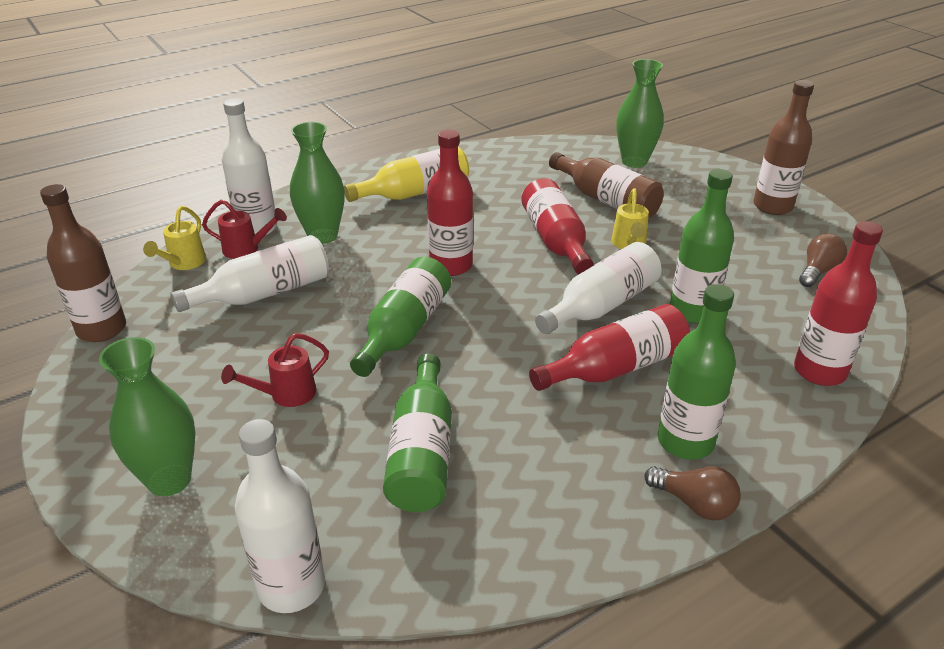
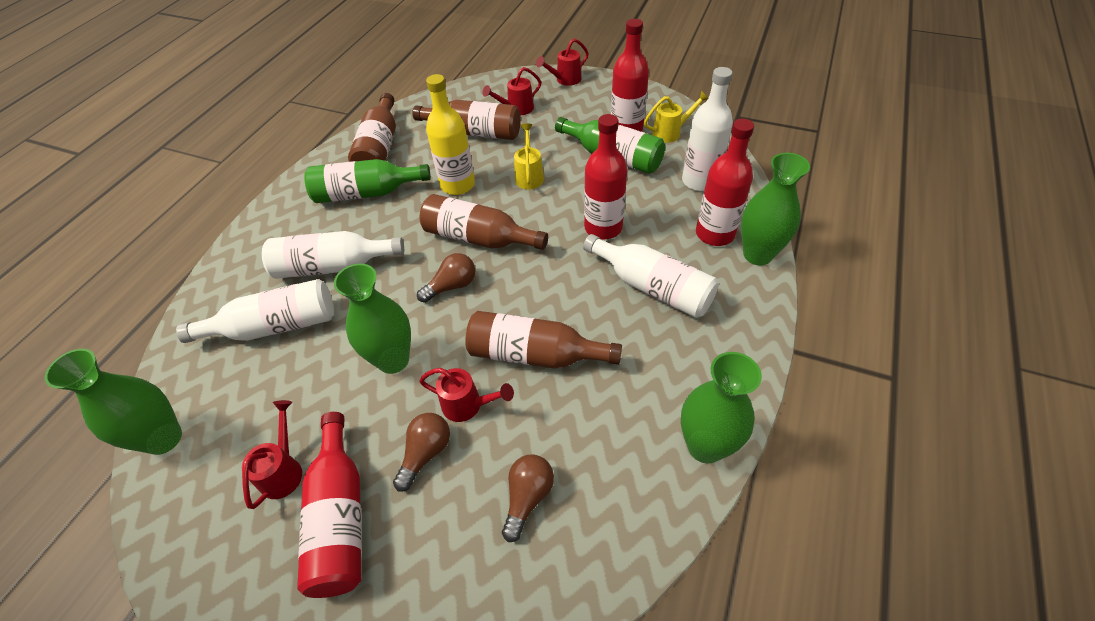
brown bottle: [40,184,126,342] [549,152,664,219] [753,80,814,215] = 3 -> [348,93,396,162] [412,100,521,140] [420,194,548,250] [465,311,622,369] = 4
brown light bulb: [644,466,741,520] [799,233,847,287] = 2 -> [393,413,450,492] [417,253,475,303] [502,454,554,542] = 3
green bottle: [350,257,451,377] [383,353,452,512] [658,284,736,460] [670,169,734,324] = 4 -> [304,159,431,203] [555,117,665,174] = 2
green vase: [99,337,195,496] [290,122,345,244] [616,59,664,168] = 3 -> [45,349,182,455] [334,264,411,374] [681,352,762,463] [741,153,810,265] = 4
red watering can: [202,200,287,259] [221,333,329,407] = 2 -> [242,400,302,509] [419,368,514,422] [482,67,541,115] [536,38,589,86] = 4

